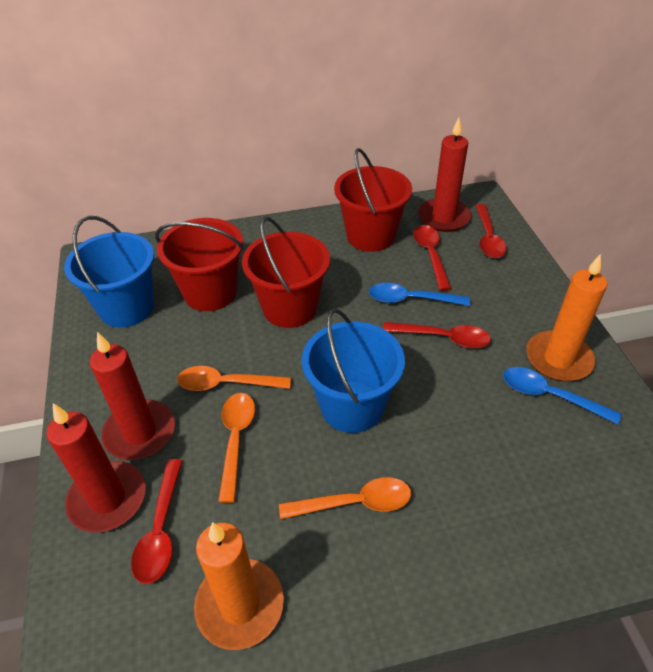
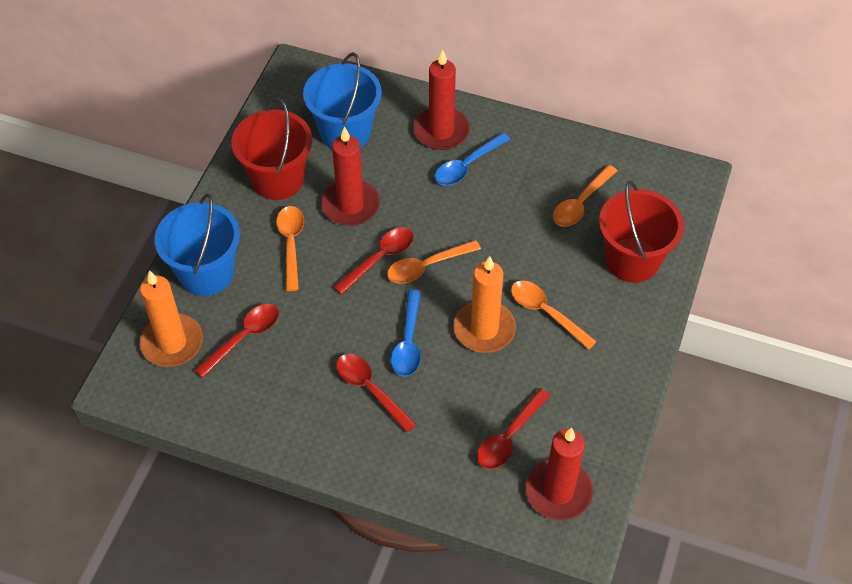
orange spoon: [177,366,291,391] [218,393,255,503] [279,477,411,519] = 3 -> [276,206,304,291] [387,240,481,284] [511,281,597,350] [553,165,617,227] = 4
red bucket: [155,218,244,311] [242,217,330,328] [334,148,412,252] = 3 -> [231,98,312,200] [599,181,684,283] = 2

